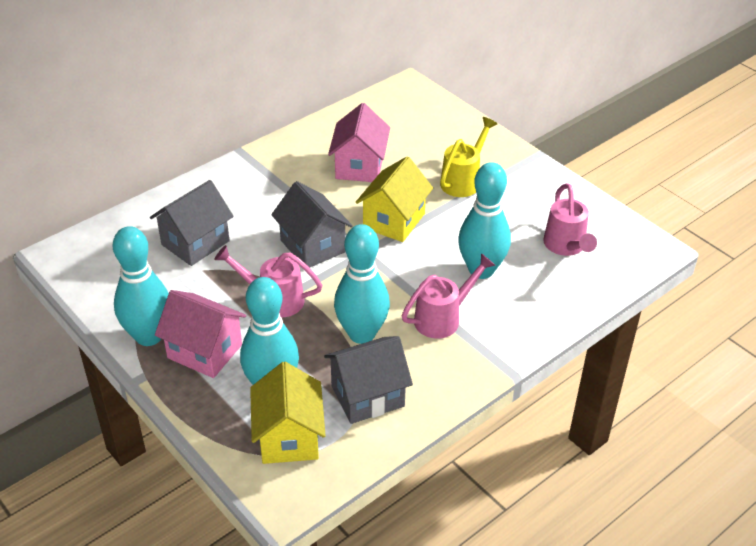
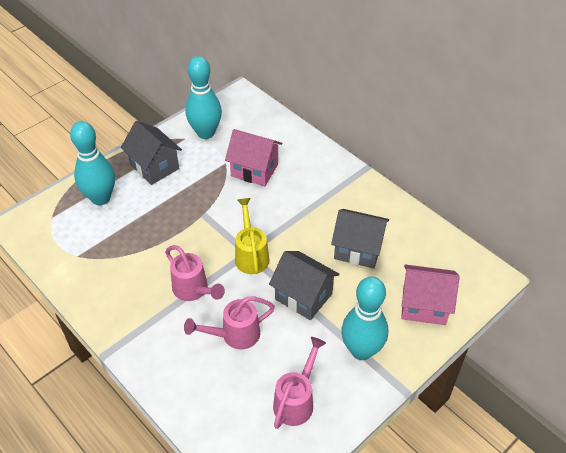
turquoise bowling pin: [113,226,169,346] [240,277,299,385] [334,224,390,344] [458,162,511,279] = 4 -> [70,121,115,205] [185,56,222,139] [341,277,388,360] = 3
yellow house: [250,362,326,464] [356,156,433,242] = 2 -> none = 0

